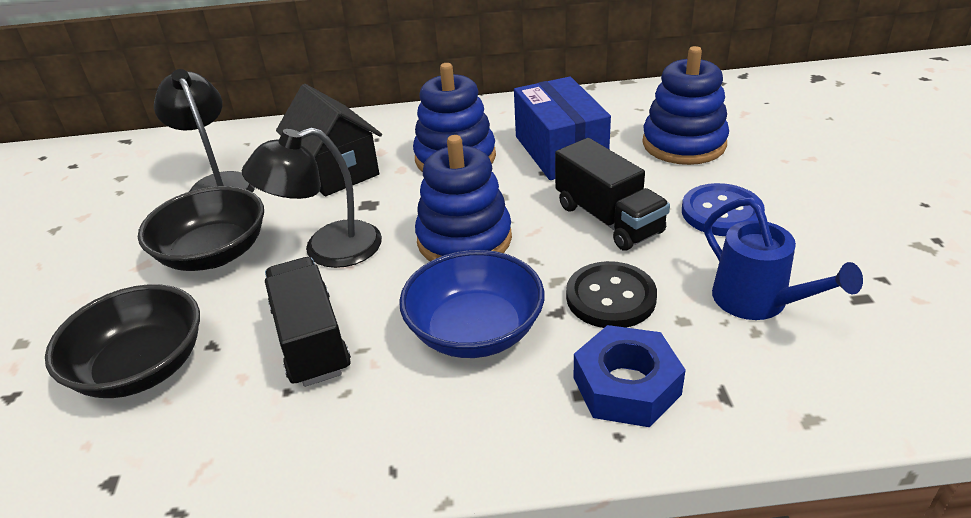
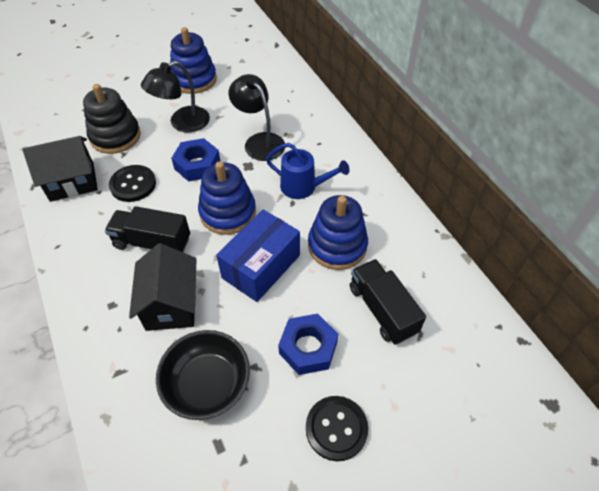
black bowl: [45,284,200,398] [138,186,264,271] = 2 -> [156,330,250,420] = 1
black button: [566,261,657,328] = 1 -> [109,165,156,202] [306,396,368,461] = 2
black house: [276,84,382,196] = 1 -> [23,136,98,202] [129,243,197,331] = 2
black stacking toy: none = 0 -> [83,84,141,154] = 1
blue bowl: [399,250,544,358] = 1 -> none = 0
blue button: [682,183,765,236] = 1 -> none = 0
blue nut: [574,325,686,427] = 1 -> [171,138,220,182] [278,314,338,375] = 2

